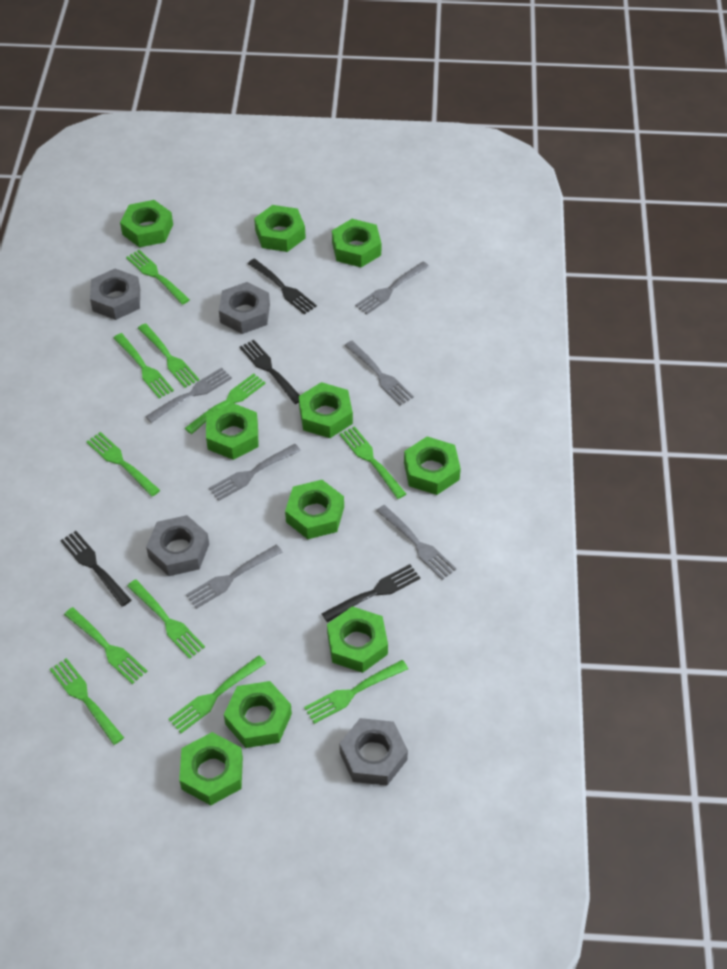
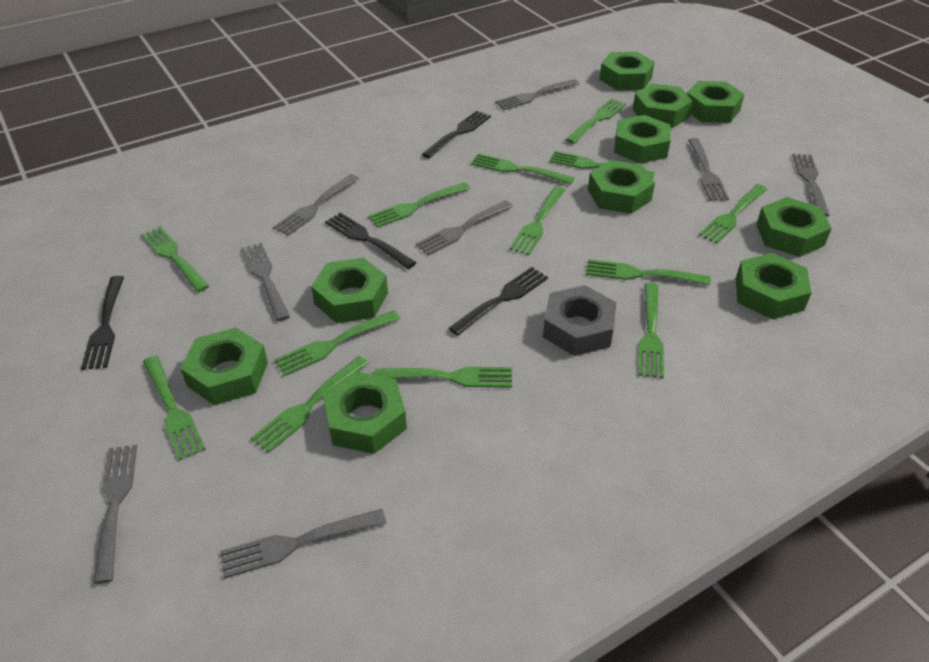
green fork: [50,658,124,745] [64,607,147,684] [86,432,160,497] [114,333,174,399] [126,250,190,305] [127,579,205,659] [138,323,199,388] [168,655,266,733] [185,373,266,434] [304,660,408,724] [340,426,406,499] = 11 -> [141,226,209,292] [143,356,206,461] [251,356,369,453] [274,310,400,376] [368,182,471,228] [374,367,512,388] [471,153,574,184] [509,186,565,255] [550,151,655,179] [565,98,626,144] [586,259,710,285] [638,283,664,378] [699,184,767,244] = 13
grey fork: [145,368,232,423] [186,545,282,609] [209,444,301,501] [344,341,414,405] [355,261,429,315] [377,505,456,580] = 6 -> [93,445,137,584] [220,509,386,579] [241,242,290,321] [273,174,359,236] [416,201,513,255] [495,79,579,110] [688,138,729,201] [792,154,830,217] = 8
grey nut: [90,269,140,320] [146,515,209,576] [219,282,270,334] [339,718,408,786] = 4 -> [543,285,617,356] = 1

